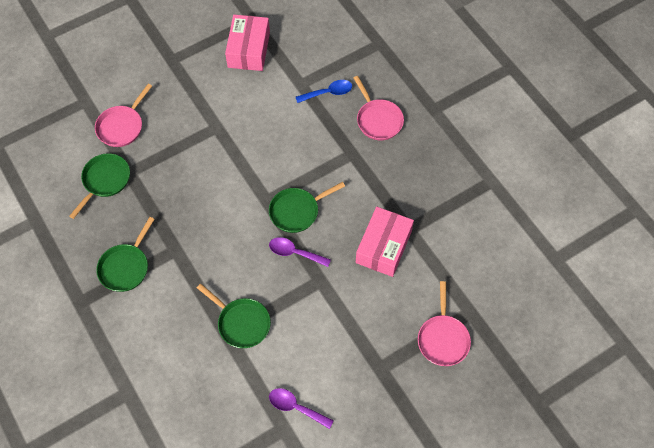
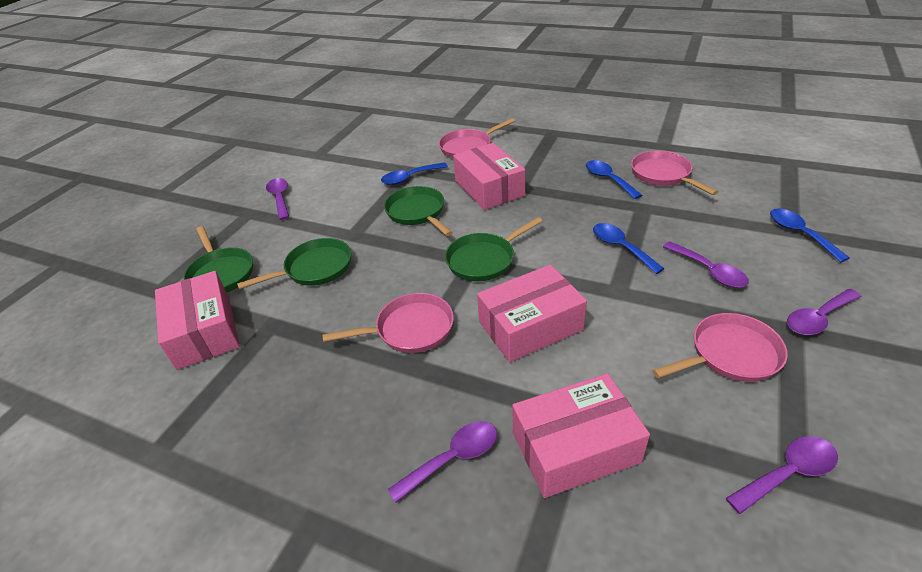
blue spoon: [296,80,352,103] = 1 -> [381,162,448,185] [586,160,642,199] [593,223,665,274] [770,208,850,262] = 4
pink box: [225,15,270,71] [356,207,414,277] = 2 -> [155,271,240,370] [453,143,525,210] [477,264,587,362] [512,373,650,498] = 4
pink pan: [95,84,152,147] [354,76,404,140] [418,281,471,366] = 3 -> [323,293,454,353] [439,118,515,158] [631,150,718,195] [652,313,788,382] = 4
purple spoon: [269,237,331,267] [269,388,334,429] = 2 -> [266,178,289,220] [388,421,497,503] [663,242,749,288] [726,436,838,514] [787,289,862,335] = 5

